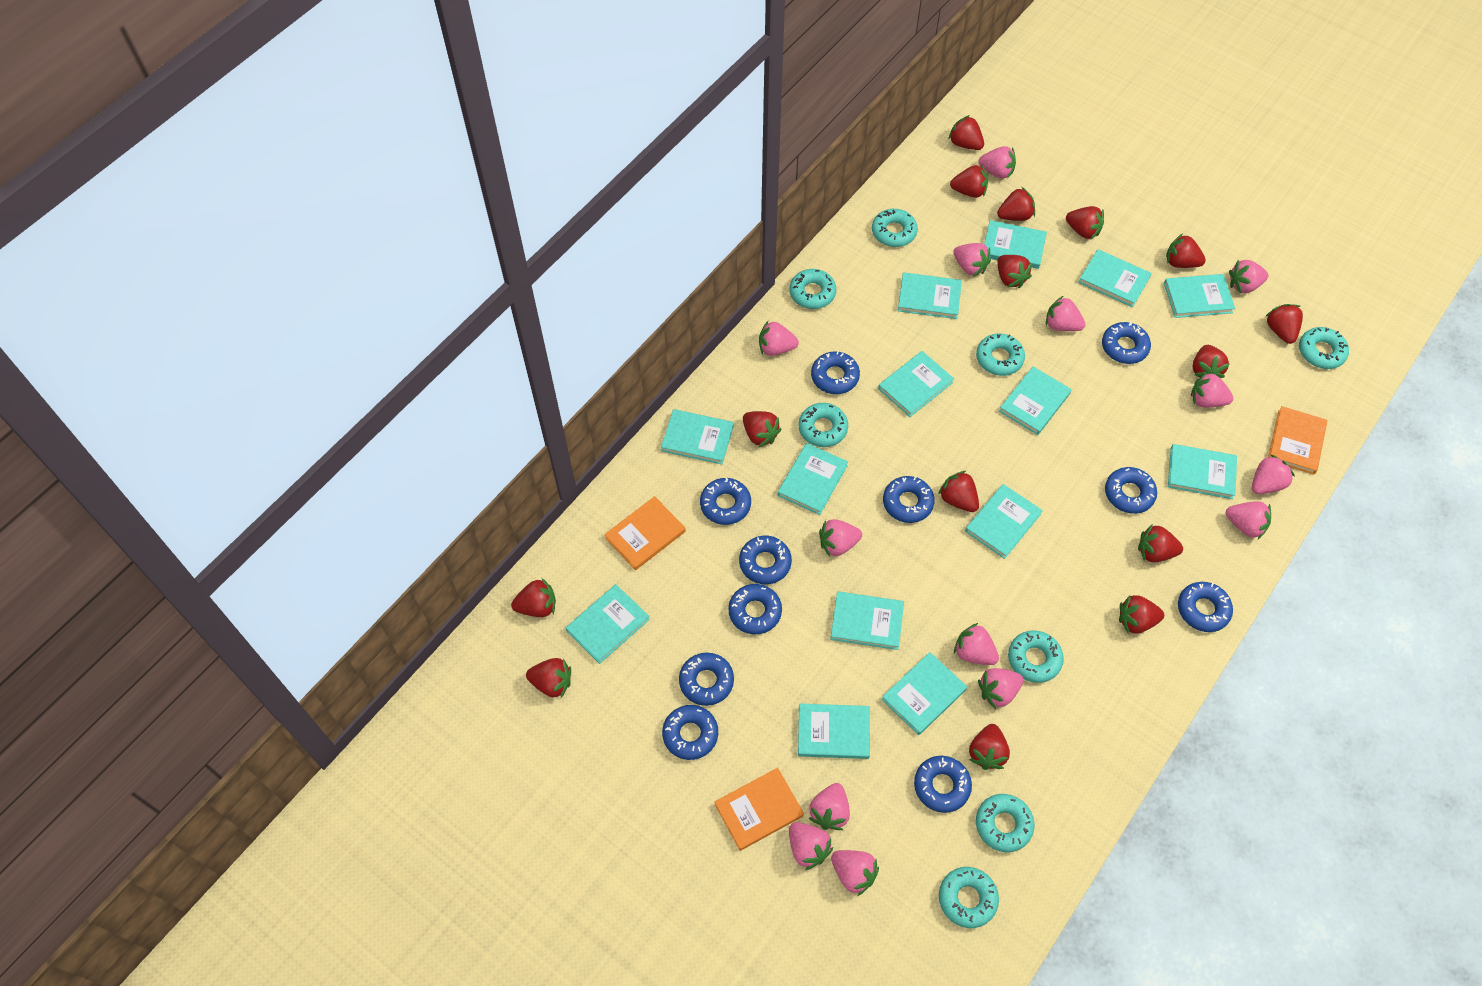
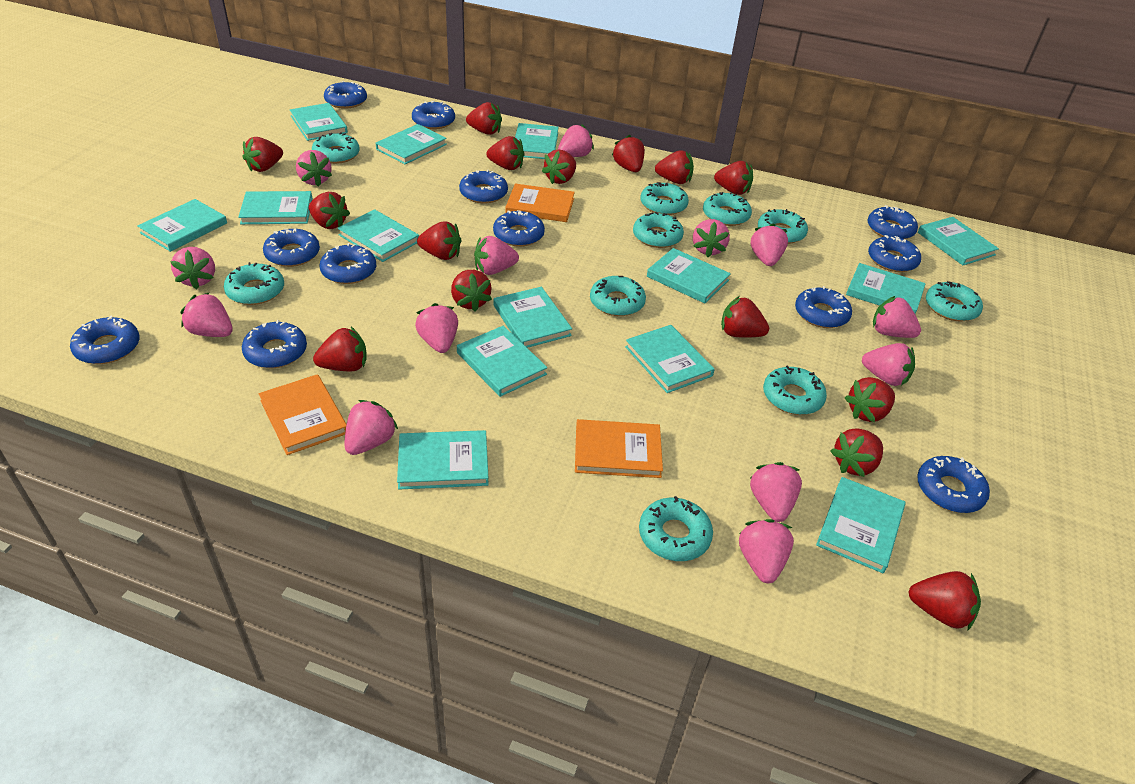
blue donut: [662,705,718,760] [679,653,734,706] [700,478,751,525] [728,584,782,634] [739,536,792,584] [811,351,860,394] [883,476,935,523] [914,756,972,813] [1102,322,1151,364] [1105,467,1157,514] [1178,582,1233,632] = 11 -> [70,315,140,364] [242,320,307,368] [263,229,320,267] [320,243,376,284] [324,81,367,109] [412,101,455,129] [459,170,508,203] [493,210,545,247] [795,286,852,328] [868,205,918,239] [868,235,921,272] [917,456,990,513] = 12
pink strawberry: [759,321,799,356] [789,822,833,870] [809,783,850,830] [819,519,862,557] [831,850,879,896] [953,243,991,277] [954,623,999,665] [978,146,1016,179] [978,668,1024,709] [1046,296,1085,331] [1191,372,1234,408] [1226,501,1271,539] [1229,260,1268,294] [1252,454,1295,494] = 14 -> [170,247,215,289] [180,292,233,337] [296,150,332,187] [344,400,398,455] [415,303,458,353] [474,236,519,275] [558,124,594,157] [693,219,730,257] [739,519,794,583] [750,462,802,522] [751,223,788,266] [862,343,915,386] [873,296,921,338] = 13
turquoise donut: [790,269,836,309] [799,403,848,447] [872,209,918,247] [939,867,999,928] [976,333,1025,376] [976,794,1035,852] [1008,631,1064,683] [1299,327,1349,369] = 8 -> [224,262,284,305] [312,132,360,164] [590,276,646,316] [633,212,684,248] [639,496,713,561] [640,182,689,215] [703,192,752,226] [758,209,808,244] [763,366,827,415] [926,281,983,322] = 10

